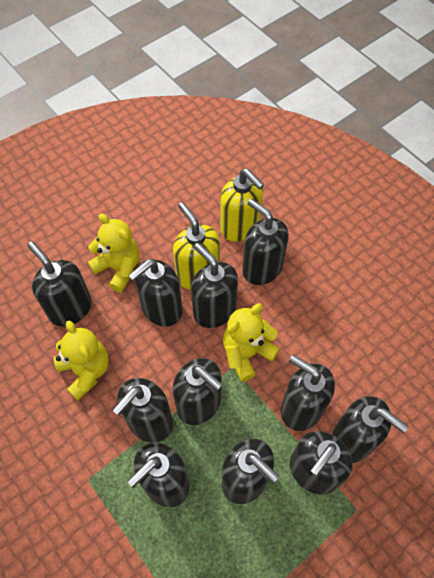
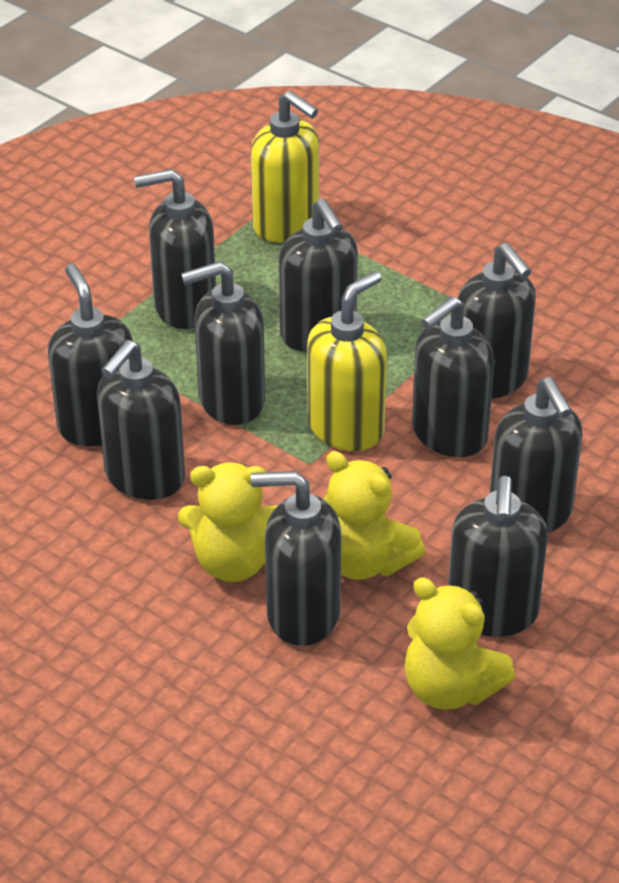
black soap dispenser: [27,241,91,327] [113,378,173,443] [127,442,189,507] [129,259,182,327] [173,358,223,425] [191,243,238,328] [222,439,279,504] [242,199,289,285] [281,355,335,431] [290,431,353,495] [332,396,409,463] = 11 -> [48,264,133,446] [97,340,185,500] [134,169,216,329] [181,261,265,425] [251,471,341,646] [279,198,358,352] [412,296,495,457] [448,476,548,637] [458,243,536,399] [490,377,582,533] = 10

